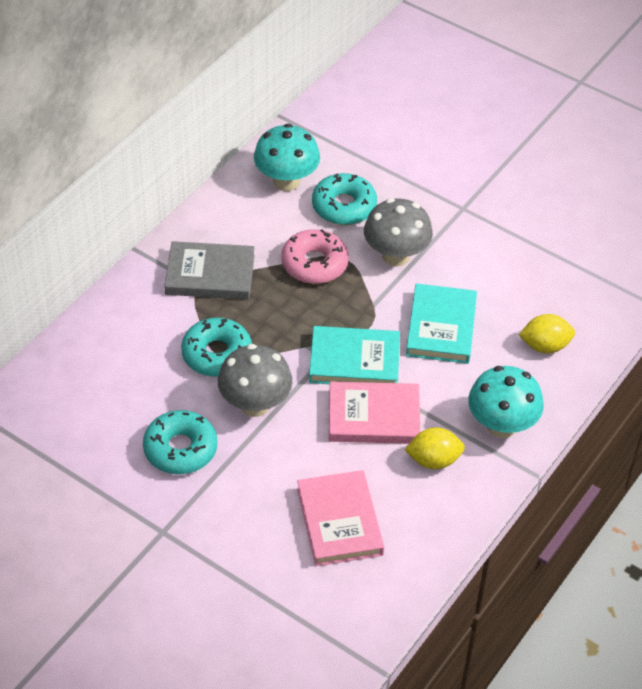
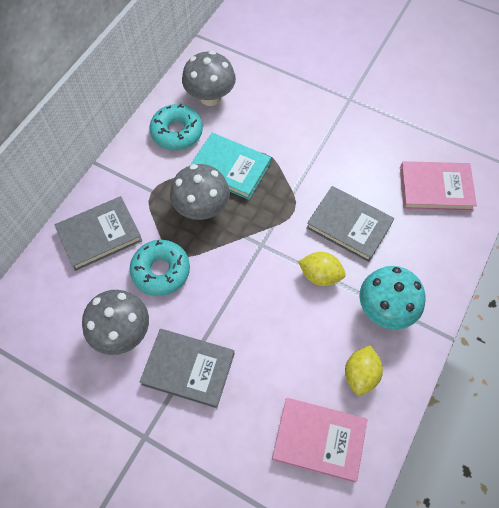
grey book: [165,241,255,300] = 1 -> [55,196,142,271] [140,329,234,408] [306,186,394,262] = 3
grey mushroom: [218,344,292,417] [364,198,433,266] = 2 -> [82,290,149,355] [170,164,230,220] [182,51,236,106] = 3
pink donut: [281,229,349,284] = 1 -> none = 0
turquoise book: [309,326,400,384] [406,283,477,364] = 2 -> [190,133,271,200] = 1
turquoise donut: [143,410,217,474] [181,318,252,377] [312,173,377,225] = 3 -> [130,240,190,296] [149,104,203,150] = 2
turquoise mushroom: [254,124,320,191] [468,366,544,438] = 2 -> [360,266,426,329] = 1

